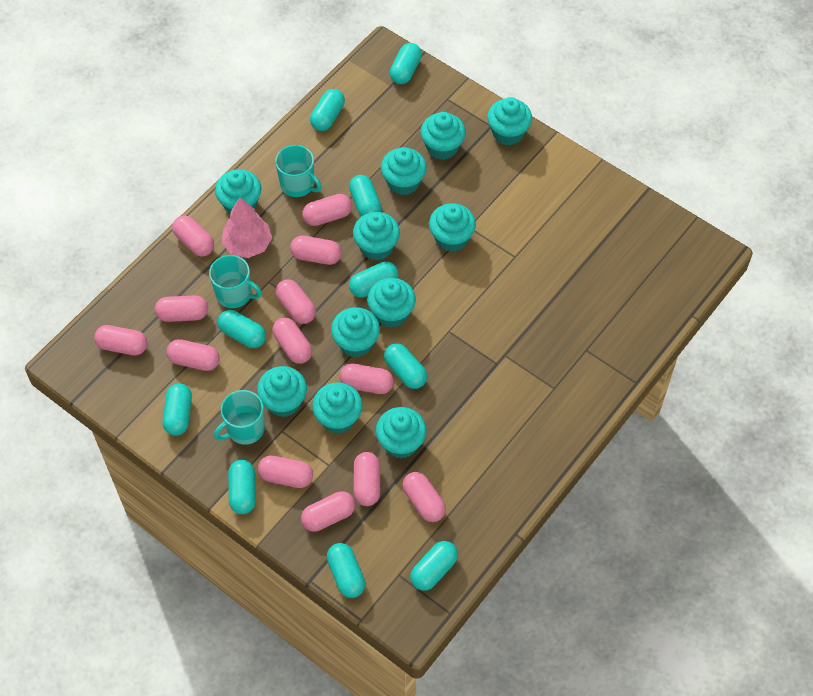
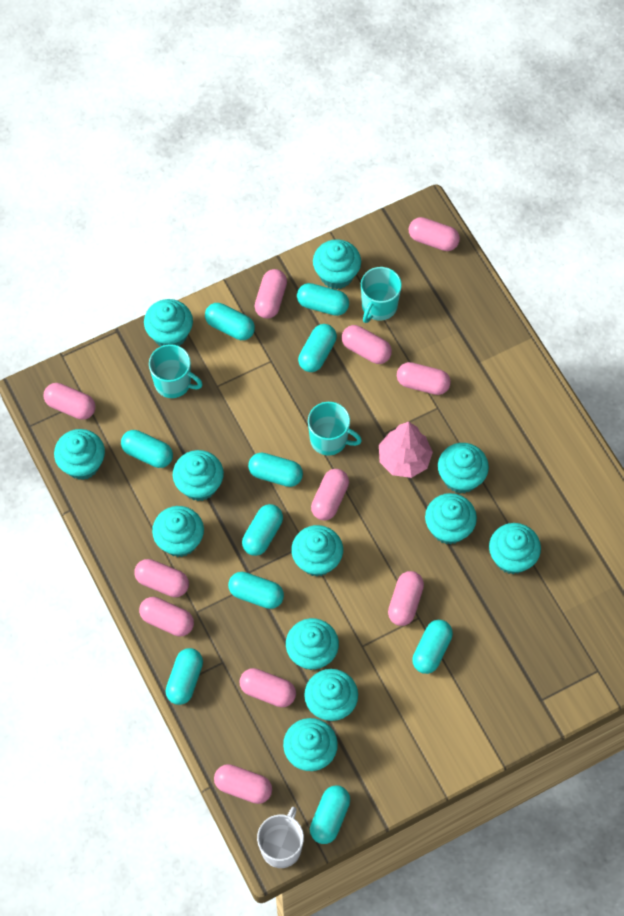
pink capsule: [94,325,147,355] [155,295,208,322] [166,339,220,371] [172,216,214,257] [258,455,313,488] [272,318,312,364] [275,279,316,324] [290,236,342,265] [301,491,355,532] [302,194,352,226] [340,364,394,394] [353,452,380,506] [402,472,446,522] = 13 -> [44,383,95,420] [134,559,189,597] [139,597,194,637] [214,764,272,804] [239,668,296,707] [254,269,287,319] [311,469,349,520] [342,325,392,364] [388,571,424,626] [397,362,451,395] [409,217,460,251] = 11
turquoise cupcake: [215,169,261,214] [257,366,307,417] [312,382,363,434] [331,307,380,357] [353,212,400,261] [367,278,416,328] [376,407,426,458] [381,147,427,195] [420,112,466,160] [429,203,476,252] [487,97,532,145] = 11 -> [54,429,105,480] [144,299,193,346] [152,506,204,557] [173,450,224,501] [283,718,338,771] [286,618,339,670] [291,525,343,577] [304,669,358,721] [313,239,361,289] [425,493,477,545] [438,443,489,494] [489,523,541,574] = 12
white mug: none = 0 -> [257,807,304,868] = 1

